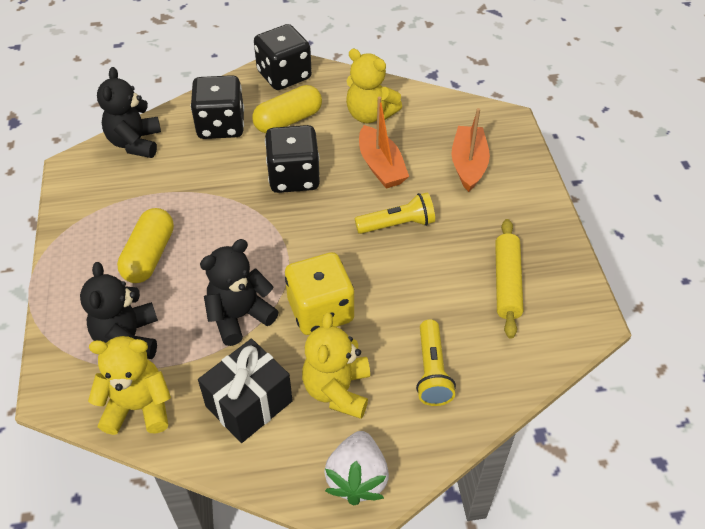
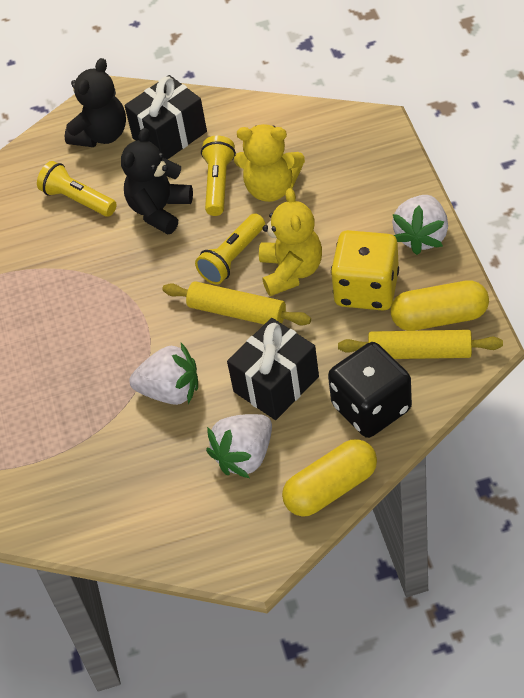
black dice: [191,75,244,139] [254,24,312,90] [265,125,320,193] = 3 -> [328,342,412,438] = 1
black gift: [198,339,293,443] = 1 -> [124,75,207,160] [227,318,319,420] = 2
black teddy bear: [80,262,158,359] [97,67,161,158] [200,239,279,346] = 3 -> [65,58,126,147] [121,128,193,234] = 2
orange boat: [359,97,409,189] [452,108,490,192] = 2 -> none = 0
white strawberry: [324,431,389,506] = 1 -> [129,343,198,405] [206,414,272,478] [392,195,448,255] = 3
yellow flashlight: [355,192,435,234] [416,319,456,406] = 2 -> [37,161,117,217] [195,213,265,284] [201,136,236,216] = 3
yellow rolling pin: [495,219,523,339] = 1 -> [162,281,311,326] [338,330,503,359] = 2
yellow teddy bear: [88,336,171,435] [302,313,370,419] [346,49,402,123] = 3 -> [234,124,305,202] [259,188,322,296] = 2

